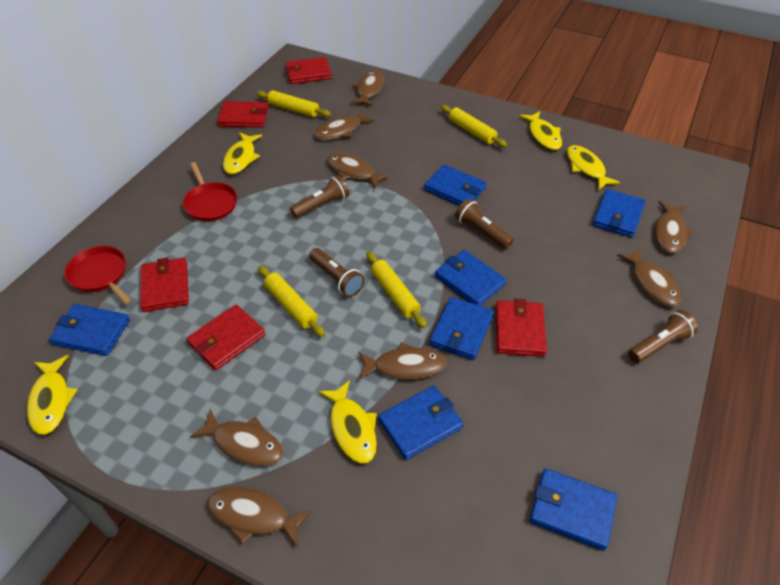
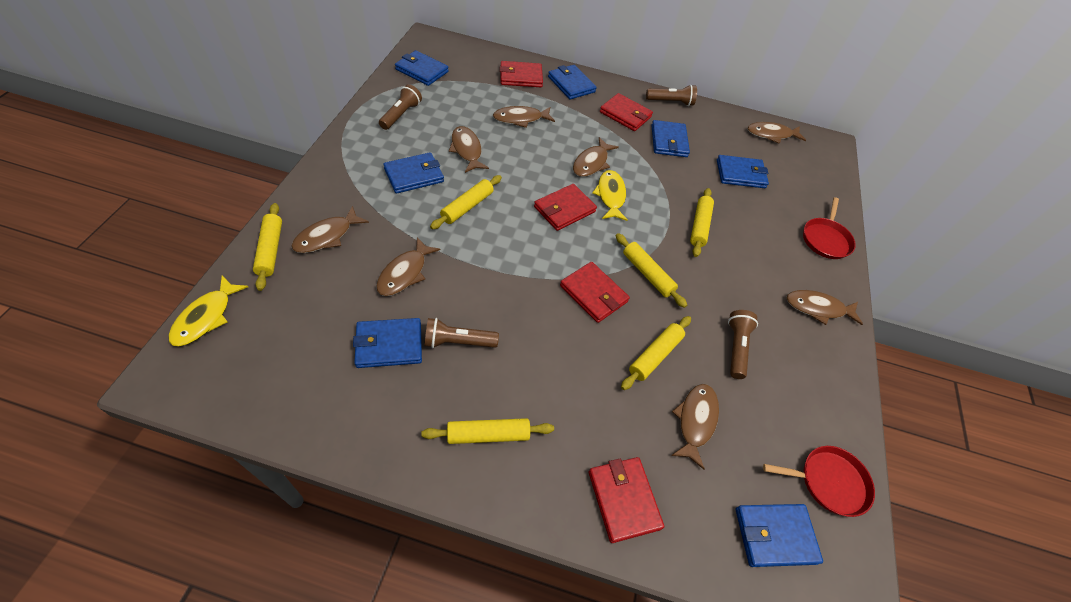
yellow fish: [27,355,78,435] [223,132,262,174] [318,380,377,464] [519,111,562,150] [567,145,620,190] = 5 -> [168,276,248,347] [592,170,628,221] = 2
yellow rolling pin: [256,90,331,117] [258,266,325,337] [366,251,427,328] [441,105,507,147] = 4 -> [253,203,282,291] [421,418,554,444] [430,175,502,229] [616,233,687,308] [621,316,691,390] [690,188,714,257] = 6

